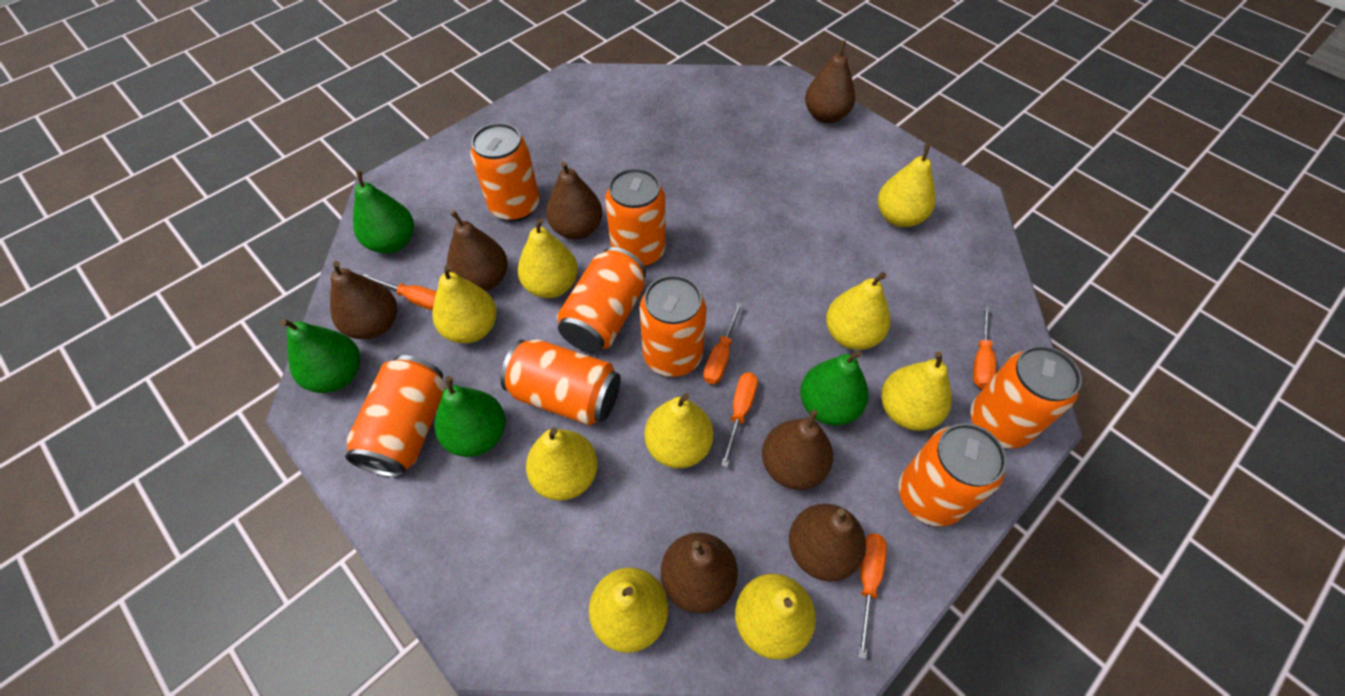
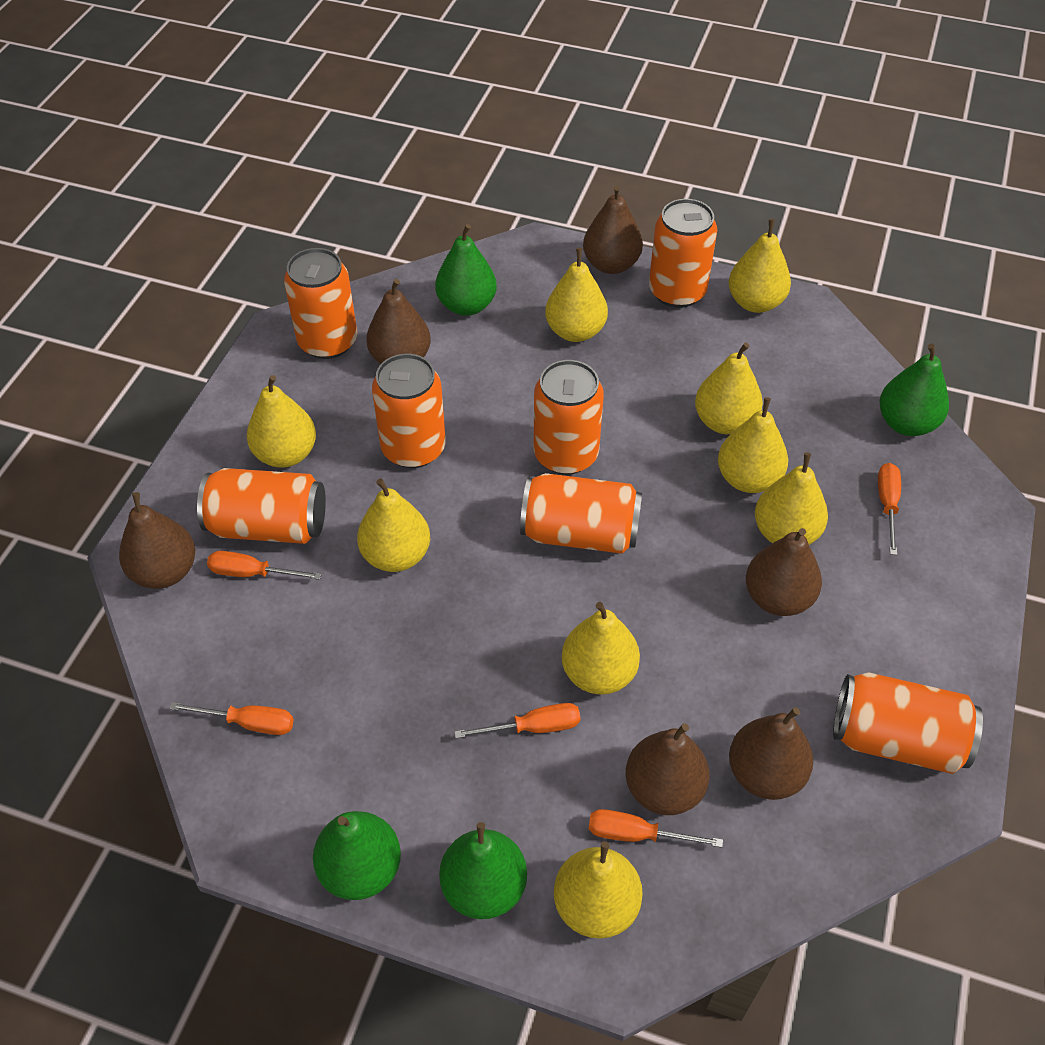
brown pear: [330,261,397,339] [447,211,508,291] [546,161,603,239] [661,532,738,614] [762,410,833,490] [789,504,866,582] [805,40,855,123] = 7 -> [119,492,195,589] [366,279,431,364] [583,186,643,274] [625,723,709,815] [729,707,813,800] [746,528,822,616] = 6
orange can: [345,355,446,477] [470,123,540,221] [500,339,621,425] [557,247,646,353] [605,168,666,267] [639,275,707,377] [899,423,1007,527] [970,346,1082,449] = 8 -> [197,468,326,544] [284,248,357,359] [372,354,446,468] [520,473,642,554] [534,360,604,475] [649,199,717,308] [833,672,983,774] = 7

